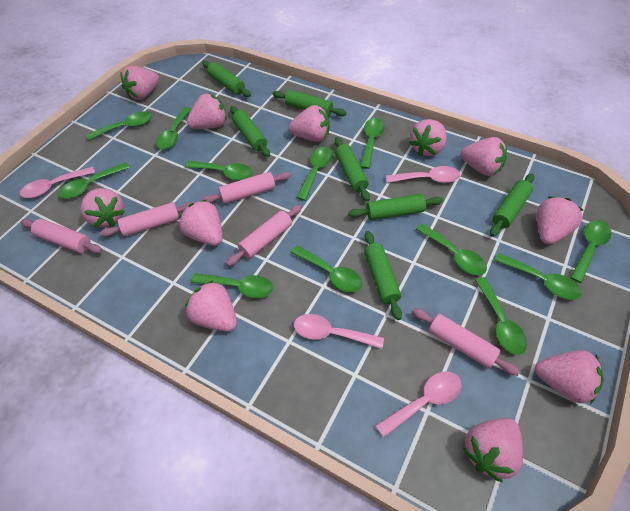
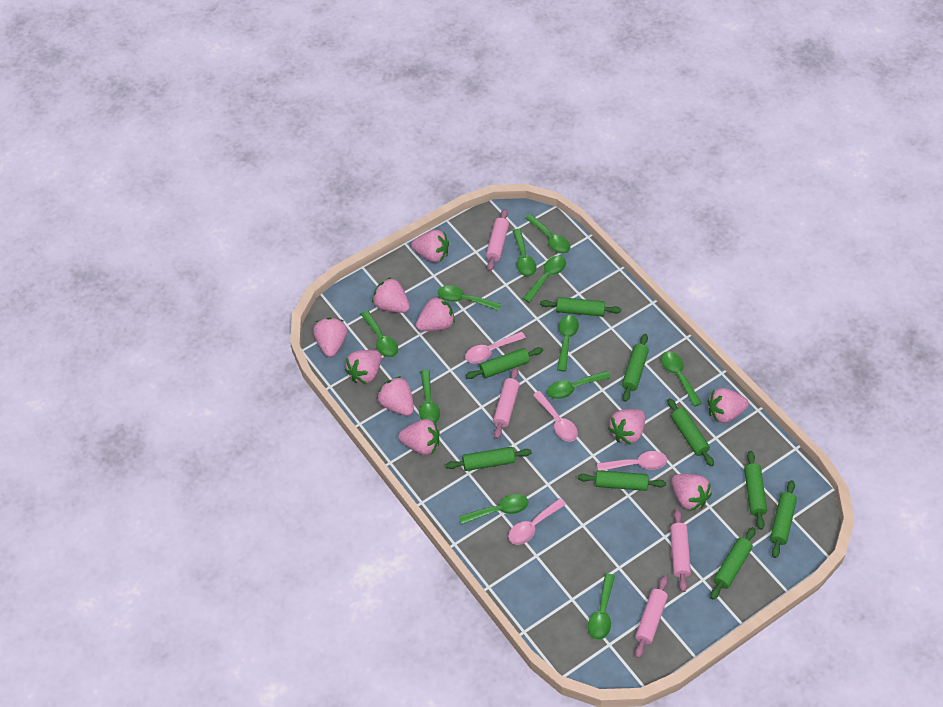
green rolling pin: [202,61,251,97] [230,106,270,157] [273,90,346,117] [335,137,370,201] [348,194,443,220] [364,231,402,320] [490,173,534,237] = 7 -> [446,447,532,471] [466,347,543,379] [540,297,621,316] [578,470,666,491] [622,334,649,402] [667,398,714,466] [710,527,756,600] [744,451,767,530] [770,480,797,558] = 9
green spoon: [58,162,130,199] [86,111,152,141] [156,107,192,149] [185,161,253,180] [191,273,273,298] [291,245,362,292] [297,147,333,201] [360,118,385,169] [416,224,487,275] [475,277,527,355] [494,253,582,300] [570,220,612,283] = 12 -> [361,310,398,358] [419,370,440,423] [438,285,501,311] [459,494,528,525] [513,229,537,277] [523,256,566,303] [525,214,570,254] [547,371,611,399] [557,315,579,371] [588,574,615,640] [661,351,702,407] = 11
pink rolling pin: [21,219,102,253] [100,202,195,237] [202,172,291,204] [226,205,302,266] [412,308,520,376] = 5 -> [486,209,509,271] [493,368,520,439] [635,576,668,658] [670,509,691,592] = 4
pink strawberry: [81,188,125,227] [120,66,159,100] [178,200,223,246] [185,280,237,332] [187,93,227,129] [289,105,330,142] [409,119,447,156] [461,137,507,176] [463,418,523,482] [535,350,604,404] [537,196,583,244] = 11 -> [313,318,347,357] [345,350,381,384] [372,277,410,313] [377,376,414,416] [398,419,439,455] [411,230,449,263] [416,296,455,331] [608,409,645,445] [671,474,712,511] [708,388,749,423] = 10

